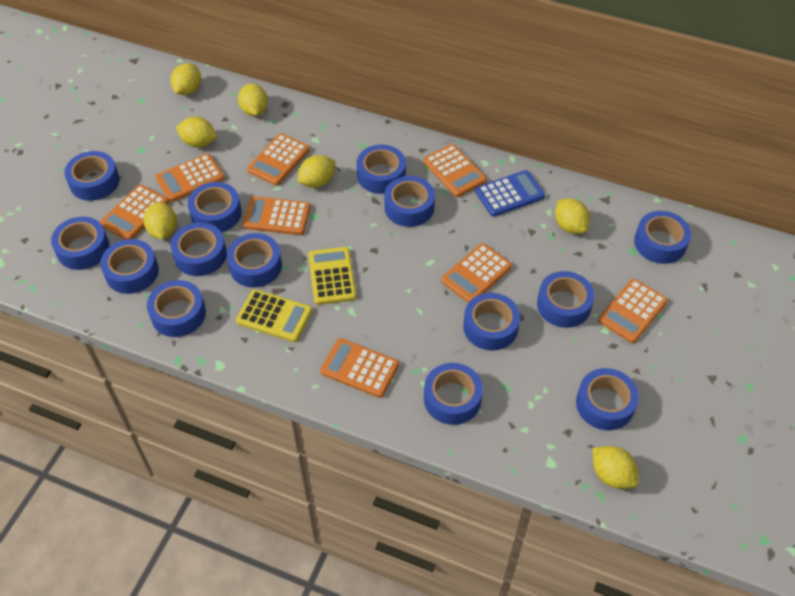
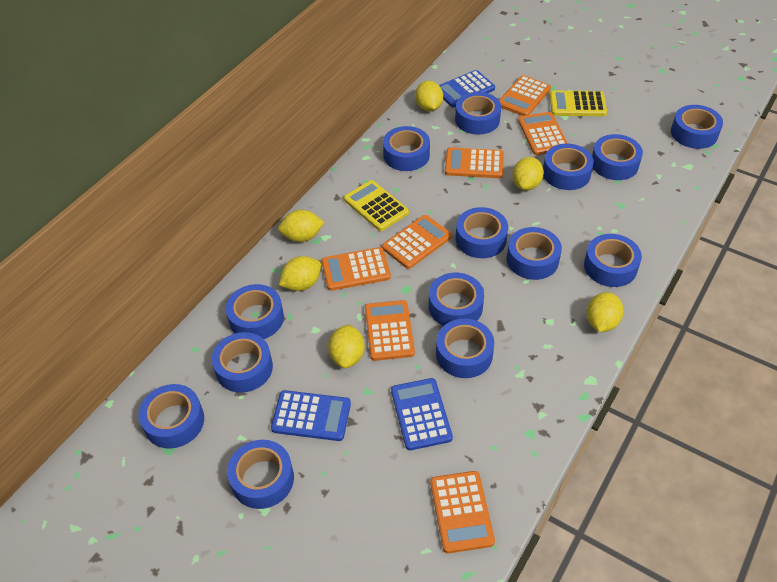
blue calculator: [475,170,545,217] = 1 -> [271,390,351,441] [391,378,453,450] [439,70,495,107] = 3
orange calculator: [100,185,169,240] [155,154,225,202] [243,196,311,235] [247,133,310,186] [320,338,399,398] [423,144,487,197] [441,243,512,303] [598,279,668,343] = 8 -> [321,247,391,291] [365,300,415,361] [382,215,452,269] [430,471,495,553] [445,147,504,178] [499,75,551,116] [518,112,568,155] = 7
yellow lemon: [143,202,177,239] [171,63,201,95] [176,117,217,148] [238,84,268,116] [298,155,335,188] [555,198,590,234] [593,446,639,489] = 7 -> [278,210,325,242] [279,256,321,291] [328,324,365,368] [415,81,443,111] [512,157,544,191] [587,292,624,332] = 6

